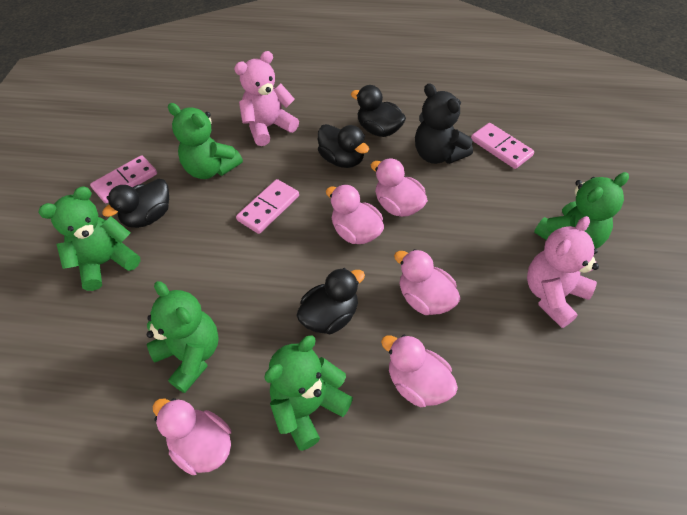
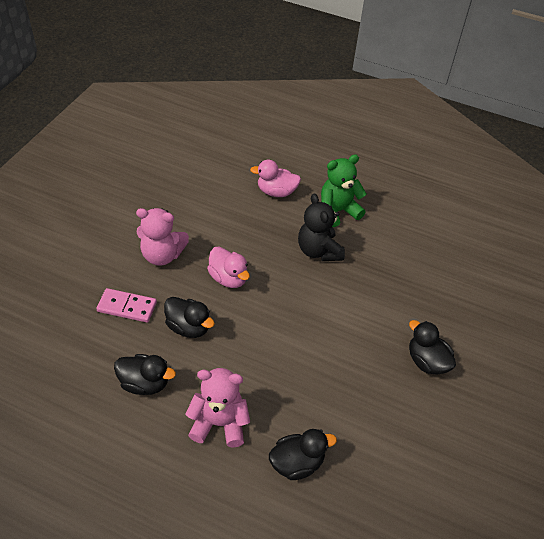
green teddy bear: [38,187,141,291] [147,281,219,393] [168,103,243,179] [264,335,353,451] [534,172,629,249] = 5 -> [321,154,367,227] = 1
pink domino: [90,155,157,203] [236,179,299,234] [471,123,534,169] = 3 -> [96,288,157,322] = 1
pink duck: [153,398,231,475] [326,184,384,244] [371,158,428,217] [381,335,458,407] [394,249,460,315] = 5 -> [207,247,250,288] [250,160,301,197] = 2

